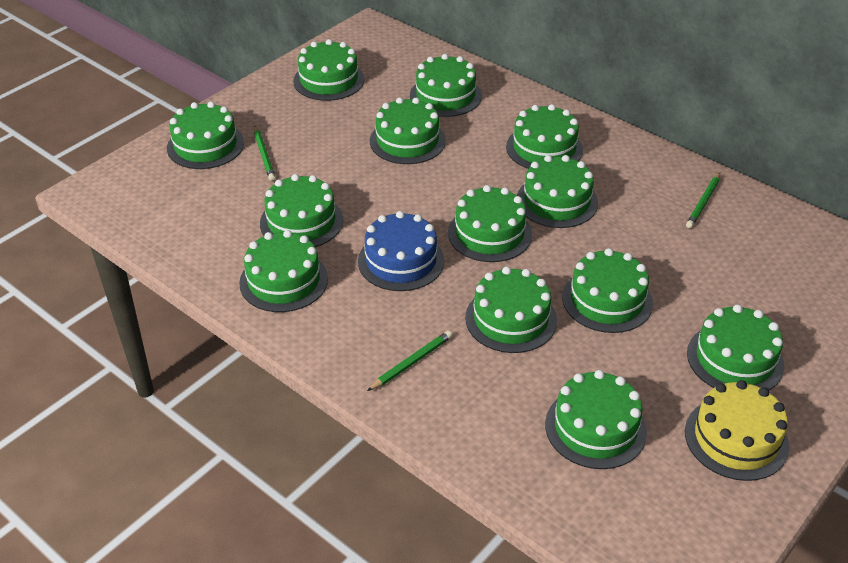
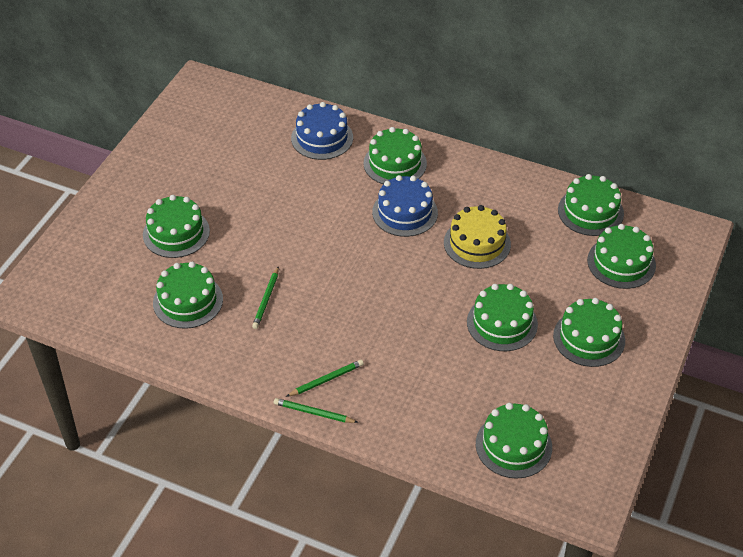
blue cake: [358,211,444,291] = 1 -> [291,102,353,160] [372,175,438,237] = 2
green cake: [167,102,244,169] [239,230,328,312] [260,174,343,247] [293,39,364,101] [370,97,446,164] [410,54,482,117] [448,185,532,262] [465,267,557,353] [506,104,583,169] [517,155,598,228] [545,370,647,469] [562,248,653,333] [687,304,784,390] = 13 -> [143,195,210,258] [153,262,223,329] [363,127,427,184] [467,284,538,351] [476,403,552,479] [553,298,625,367] [558,174,624,236] [587,224,656,289] = 8

